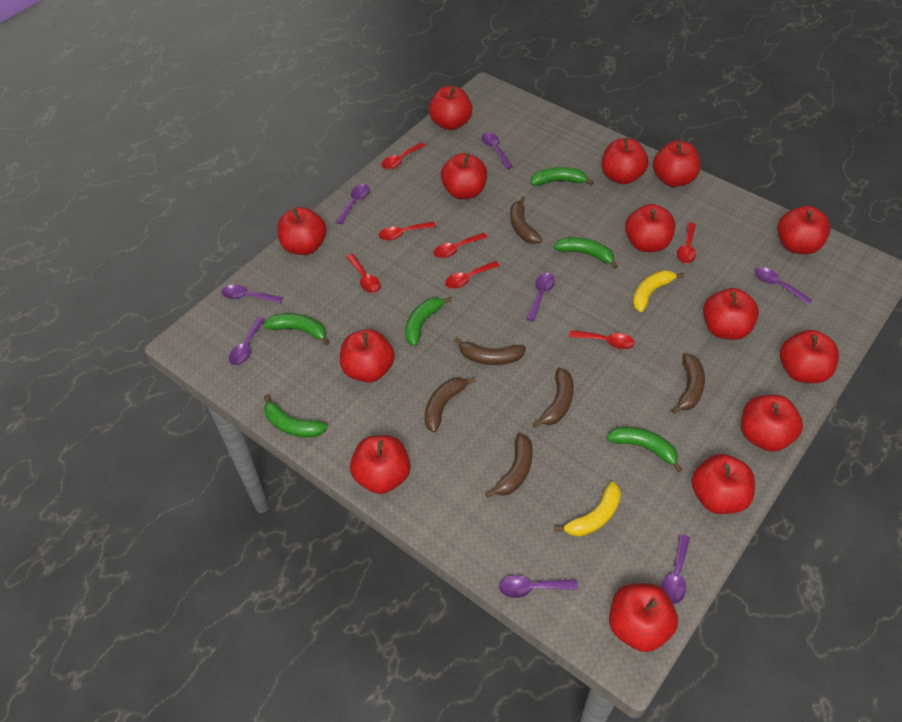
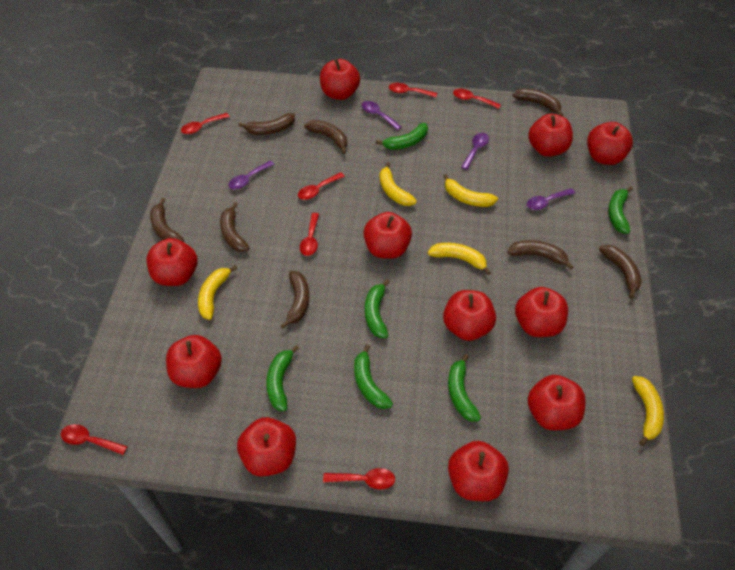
brown banana: [425,377,476,433] [453,337,526,365] [485,433,533,497] [510,196,542,244] [533,368,574,428] [671,353,705,414] = 6 -> [150,198,184,242] [220,202,249,252] [238,113,295,135] [280,271,309,329] [304,120,347,154] [507,240,574,270] [513,88,563,116] [599,245,642,299] = 8
purple spoon: [221,284,283,304] [229,317,265,365] [335,184,370,224] [482,133,513,169] [499,575,578,598] [526,273,555,321] [661,534,690,604] [755,267,812,305] = 8 -> [228,161,274,190] [361,101,402,130] [461,133,489,170] [527,188,575,210] = 4
red apple: [277,207,327,255] [340,329,395,383] [350,435,410,494] [429,86,473,130] [441,153,487,199] [601,138,648,184] [609,583,678,652] [625,204,676,252] [653,141,700,187] [692,454,755,514] [703,288,759,340] [741,395,803,452] [777,206,831,254] [780,330,839,383] = 14 -> [147,238,198,286] [166,335,222,388] [237,417,296,477] [320,59,360,100] [363,212,412,259] [443,290,496,341] [448,441,509,501] [515,287,568,337] [527,375,585,431] [528,114,573,157] [587,122,633,165] = 11
yellow banana: [554,481,621,537] [632,270,684,312] = 2 -> [198,265,237,320] [380,162,417,206] [428,243,491,275] [443,174,498,207] [632,376,664,446] = 5

